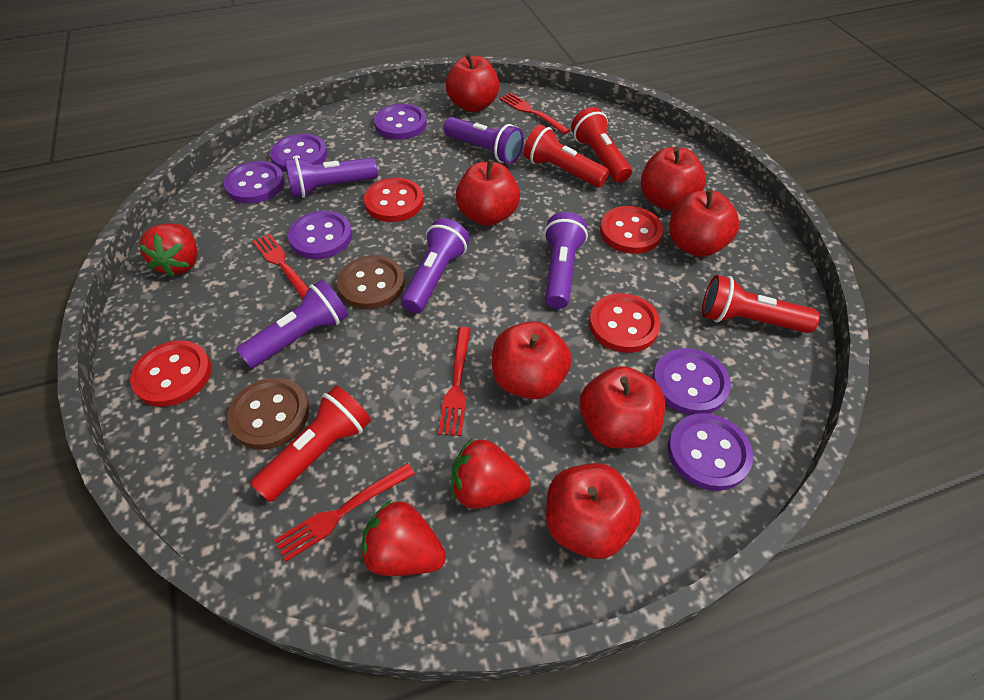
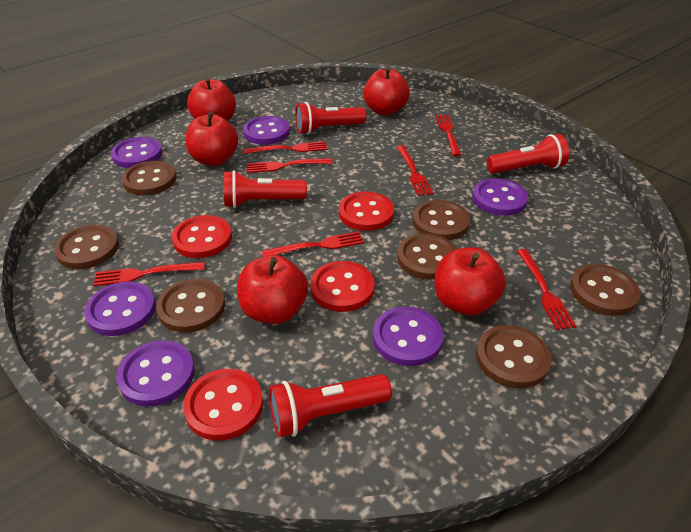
brown button: [227,378,309,449] [337,255,405,310] = 2 -> [54,224,119,269] [122,161,176,195] [156,279,225,333] [397,233,457,280] [413,200,470,240] [476,325,551,388] [570,264,640,316] = 7
purple flashlight: [236,280,348,368] [285,157,378,198] [401,218,470,313] [443,117,524,164] [544,212,588,309] = 5 -> none = 0
red apple: [446,53,499,112] [456,160,520,226] [492,321,572,399] [546,463,641,559] [580,366,665,448] [641,147,706,210] [669,189,740,257] = 7 -> [186,112,238,166] [187,78,236,121] [237,255,308,324] [364,67,410,115] [434,247,506,316] = 5
red fork: [253,233,308,299] [274,463,415,562] [438,327,471,436] [500,93,570,134] = 4 -> [93,262,205,286] [244,141,327,154] [247,158,333,173] [262,231,364,257] [397,145,433,196] [435,114,461,156] [517,249,576,330] = 7
red strawberry: [138,224,198,277] [361,500,446,576] [451,439,530,509] = 3 -> none = 0

